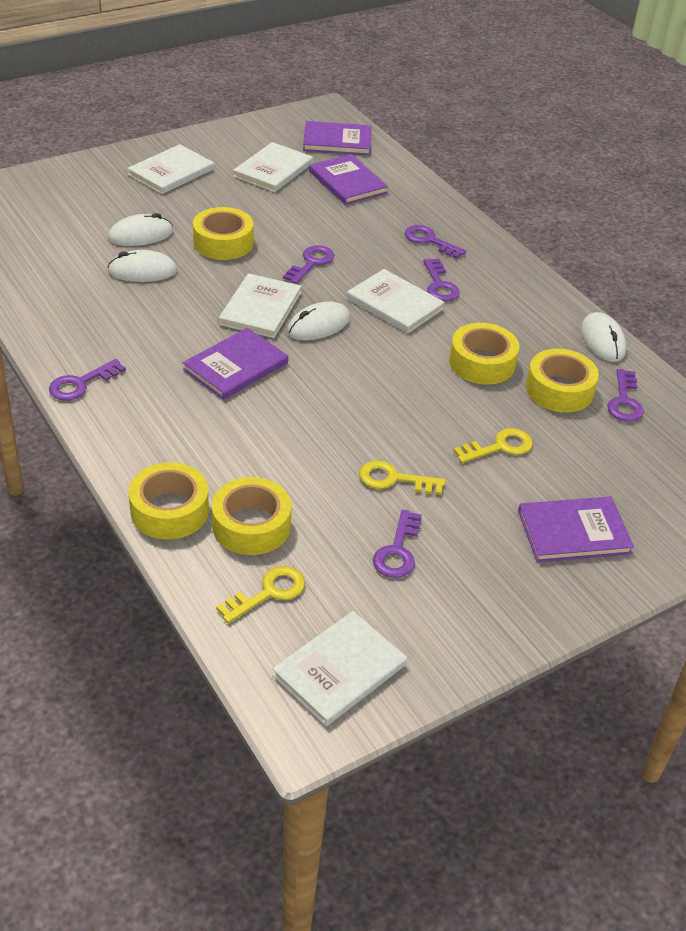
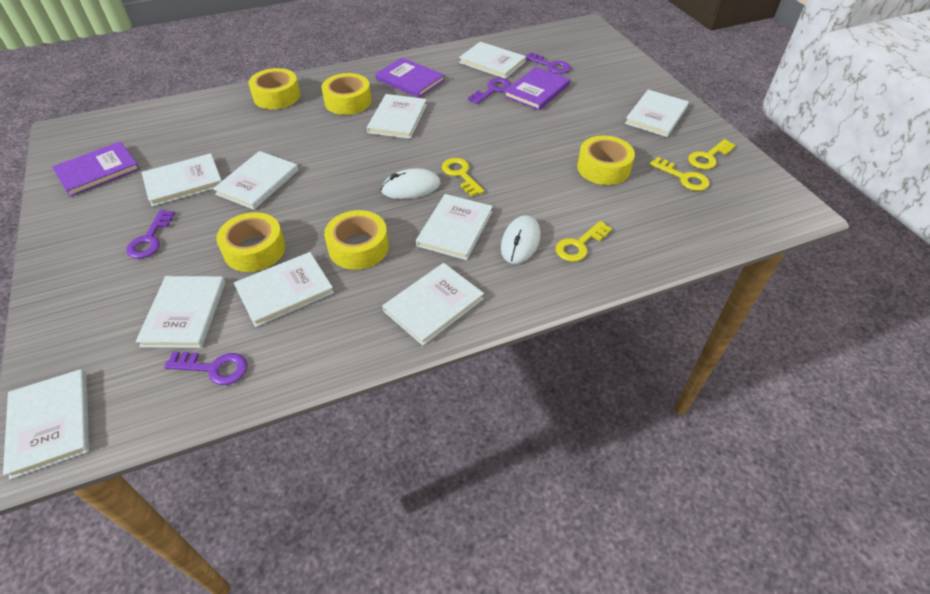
purple book: [183,328,288,400] [303,121,372,155] [309,154,388,205] [518,497,634,562] = 4 -> [52,141,140,197] [375,58,445,98] [504,67,570,110] = 3
purple key: [49,359,126,401] [283,245,334,284] [373,509,422,578] [405,225,466,259] [423,259,460,301] [607,369,644,422] = 6 -> [126,210,175,259] [164,352,247,385] [468,78,511,104] [525,52,571,74] = 4
white book: [127,144,214,194] [219,273,301,338] [233,142,313,192] [272,611,407,726] [347,269,445,333] = 5 -> [3,369,89,479] [136,276,225,348] [142,153,222,207] [213,151,298,210] [234,252,334,327] [367,94,427,139] [382,263,484,346] [416,194,493,260] [459,42,526,79] [625,90,689,137] = 10
white mouse: [107,250,177,282] [108,213,173,246] [287,301,350,340] [581,312,626,362] = 4 -> [381,168,441,199] [501,215,540,264] = 2
yellow key: [216,566,305,623] [359,460,445,495] [453,428,533,463] = 3 -> [442,158,484,197] [555,221,612,262] [650,157,710,191] [688,139,736,169] = 4

